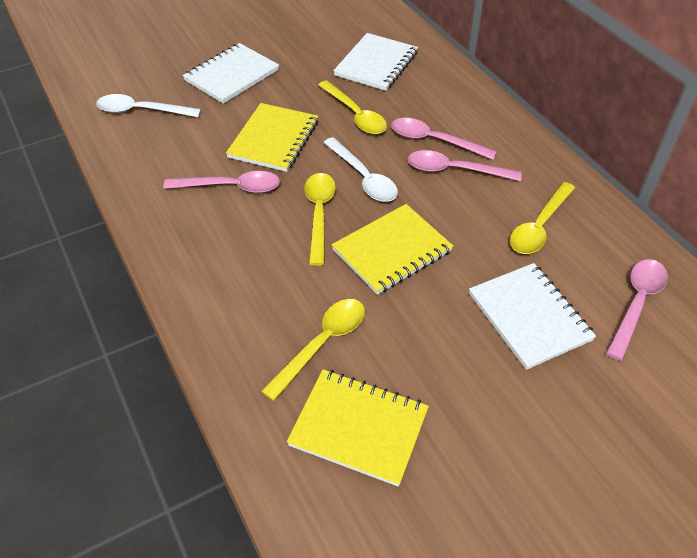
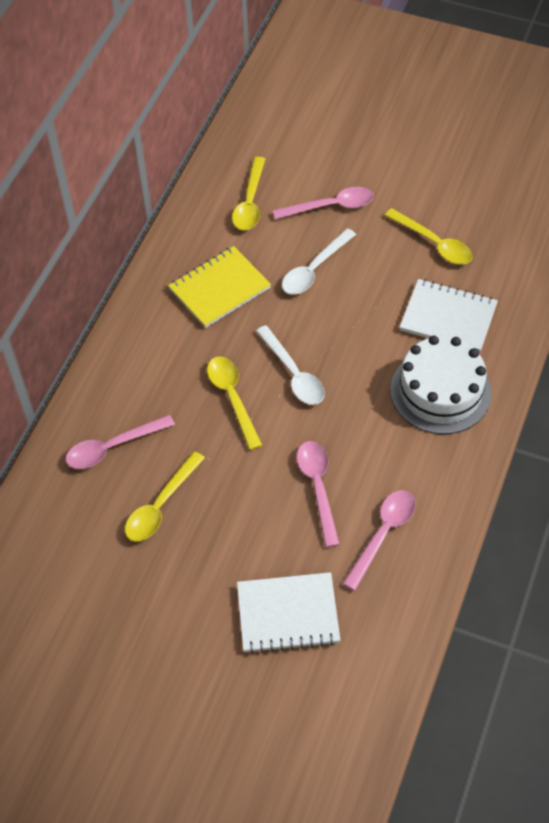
white cake: none = 0 -> [390,336,492,434] = 1
white notebook: [183,43,279,104] [333,33,418,91] [469,263,596,370] = 3 -> [237,572,340,654] [400,279,498,353] = 2
yellow notebook: [226,103,318,172] [287,369,429,487] [332,204,453,295] = 3 -> [168,246,271,328] = 1

